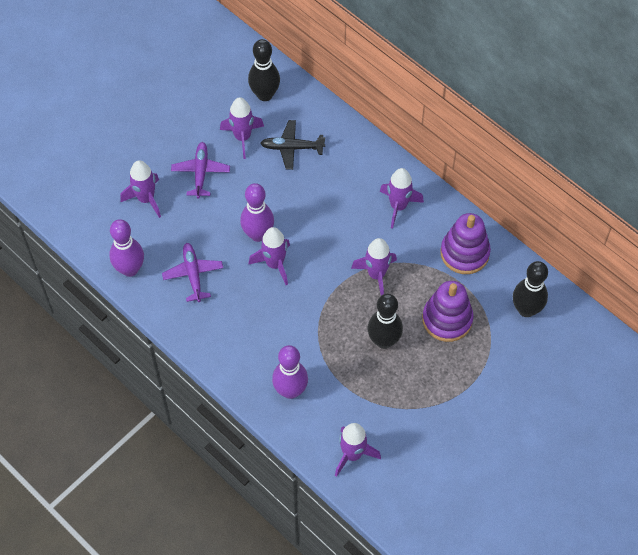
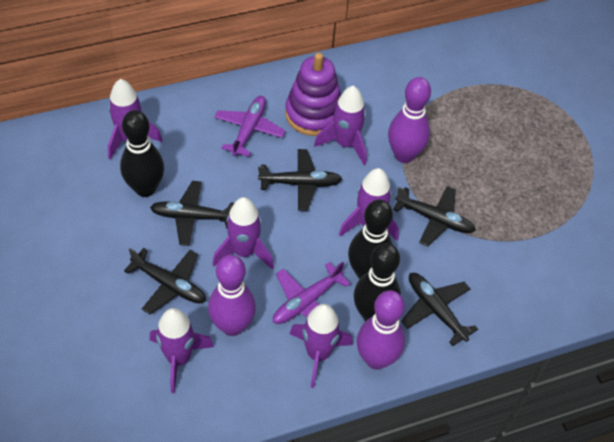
black plane: [260,120,325,170] = 1 -> [124,248,206,314] [150,181,234,246] [258,149,342,211] [393,186,476,246] [401,273,478,346] = 5
purple stacking toy: [422,281,474,342] [440,213,491,274] = 2 -> [285,53,341,136] = 1

